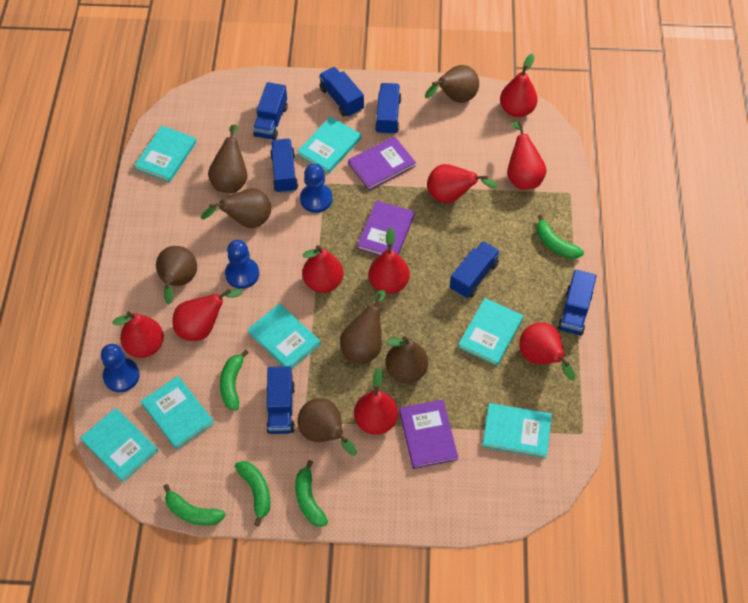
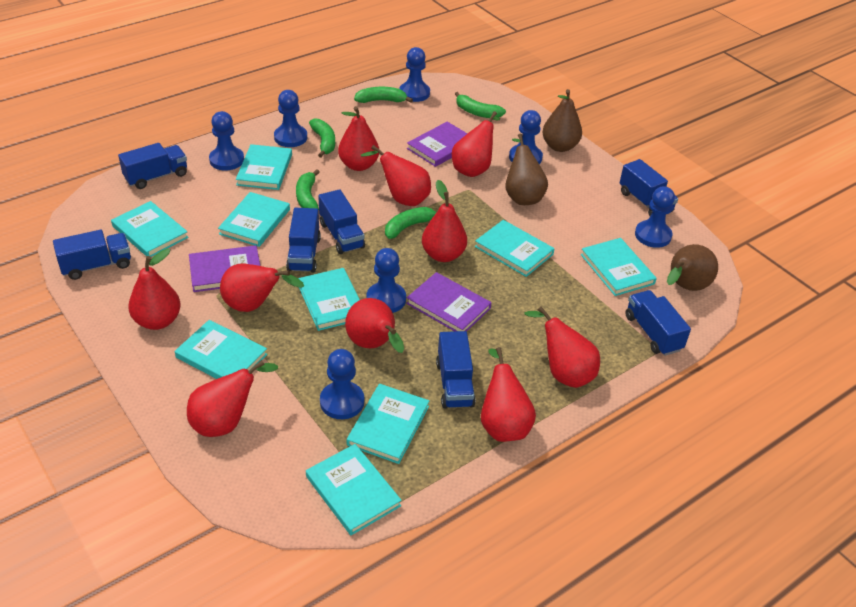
blue pawn: [101,344,140,392] [225,240,259,289] [300,164,333,213] = 3 -> [209,111,244,171] [274,90,307,147] [320,349,364,419] [366,248,406,313] [400,47,430,102] [509,110,543,164] [635,186,675,248] = 7
brown pear: [156,246,197,304] [201,188,271,228] [208,124,247,193] [297,398,357,456] [340,290,386,364] [385,336,428,383] [425,65,479,103] = 7 -> [505,134,548,205] [542,89,582,152] [667,244,718,291] = 3
red pear: [112,311,164,358] [172,289,243,341] [302,245,343,293] [354,368,398,435] [369,228,410,294] [427,164,498,204] [500,53,538,117] [507,122,547,190] [519,322,575,381] = 9 -> [128,249,181,330] [187,360,278,437] [220,264,304,312] [338,106,379,171] [345,298,404,353] [361,145,431,206] [422,180,467,262] [452,111,500,177] [481,347,536,442] [525,306,600,388] = 10
turquoise book: [81,408,158,482] [134,126,196,182] [141,376,214,450] [248,303,321,369] [297,116,361,174] [458,298,523,366] [482,403,552,458] = 7 -> [111,201,188,257] [175,320,268,379] [218,192,290,247] [236,144,292,190] [298,268,360,331] [306,444,402,536] [347,384,429,464] [475,220,555,277] [581,238,657,296] = 9

